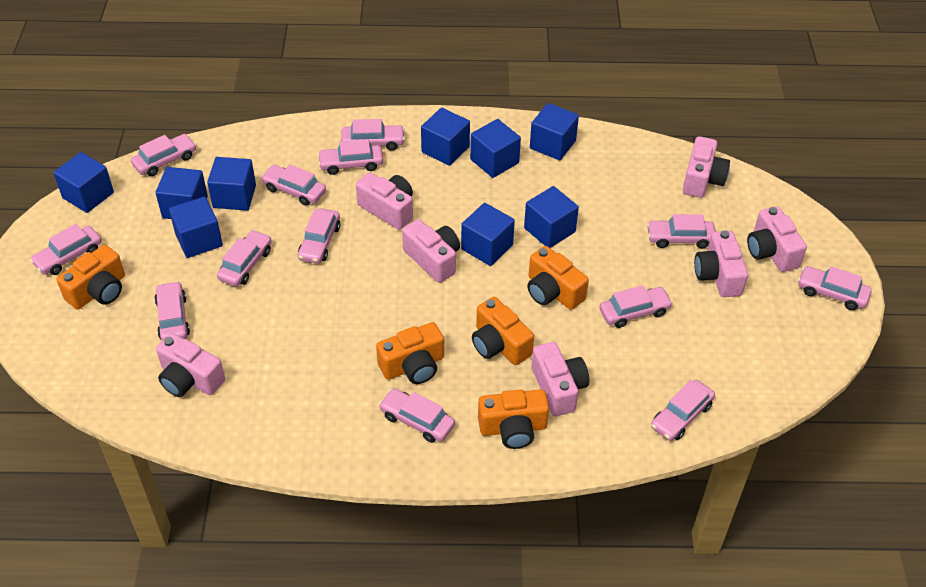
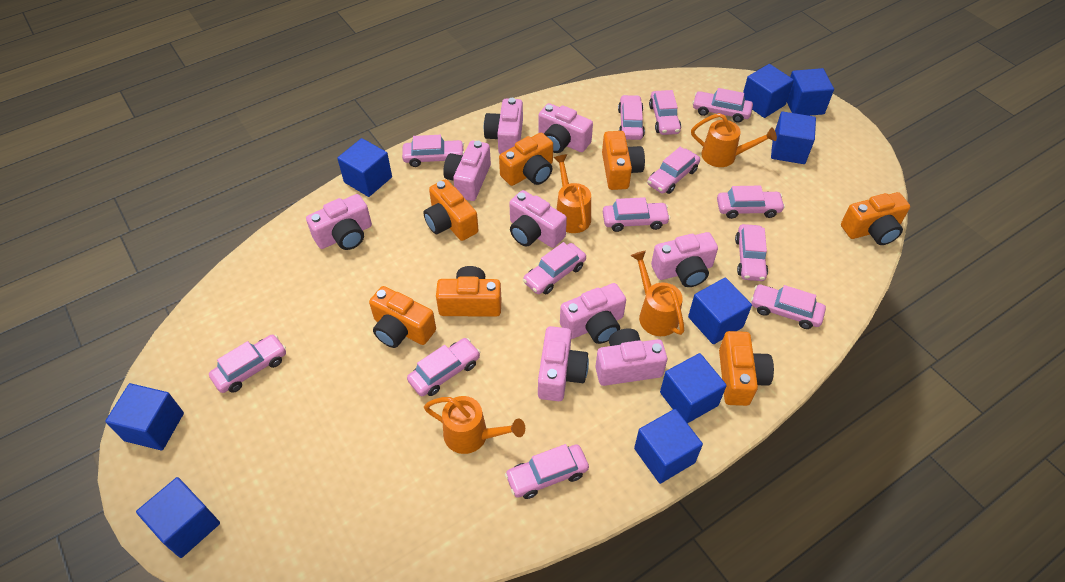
orange camera: [57,245,125,309] [376,322,444,384] [472,297,534,365] [478,389,549,449] [527,246,589,310] = 5 -> [369,286,436,348] [423,179,478,241] [436,266,501,317] [499,133,553,186] [602,131,645,190] [719,331,774,406] [841,192,910,245] = 7
orange watering can: none = 0 -> [424,396,525,454] [553,154,591,233] [631,251,684,336] [691,113,777,167] = 4
pink camera: [156,333,225,397] [356,173,413,230] [402,219,460,283] [531,342,589,416] [683,136,730,198] [694,230,748,297] [747,206,807,272] = 7 -> [306,194,372,250] [443,141,491,201] [484,98,523,154] [509,190,567,248] [538,103,593,153] [538,326,589,401] [560,283,626,344] [595,328,667,386] [651,232,718,287] = 9

